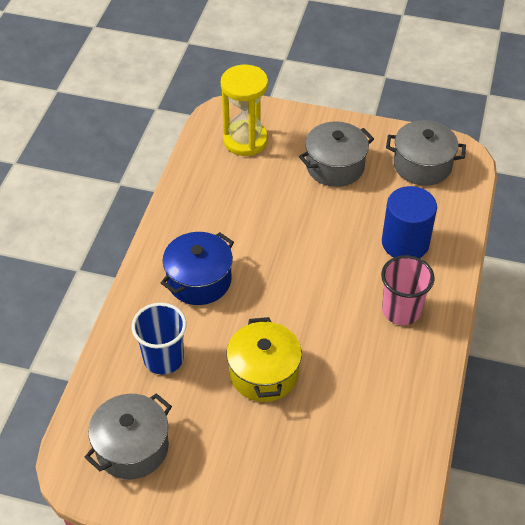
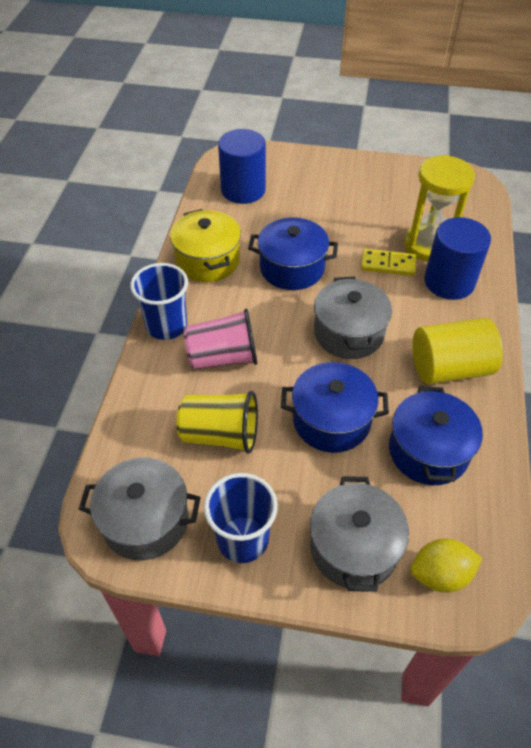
blue cup: [132,303,187,375] = 1 -> [130,263,188,340] [204,473,278,563] = 2
blue cylinder: [382,186,437,258] = 1 -> [218,129,266,204] [424,217,491,300] = 2
blue pot: [161,232,234,305] = 1 -> [248,217,338,290] [281,362,389,453] [389,386,483,485] = 3
yellow cup: none = 0 -> [176,391,258,454] = 1
yellow cylinder: none = 0 -> [412,318,503,384] = 1
yellow domino: none = 0 -> [361,249,416,276] = 1
yellow lemon: none = 0 -> [410,538,483,593] = 1

